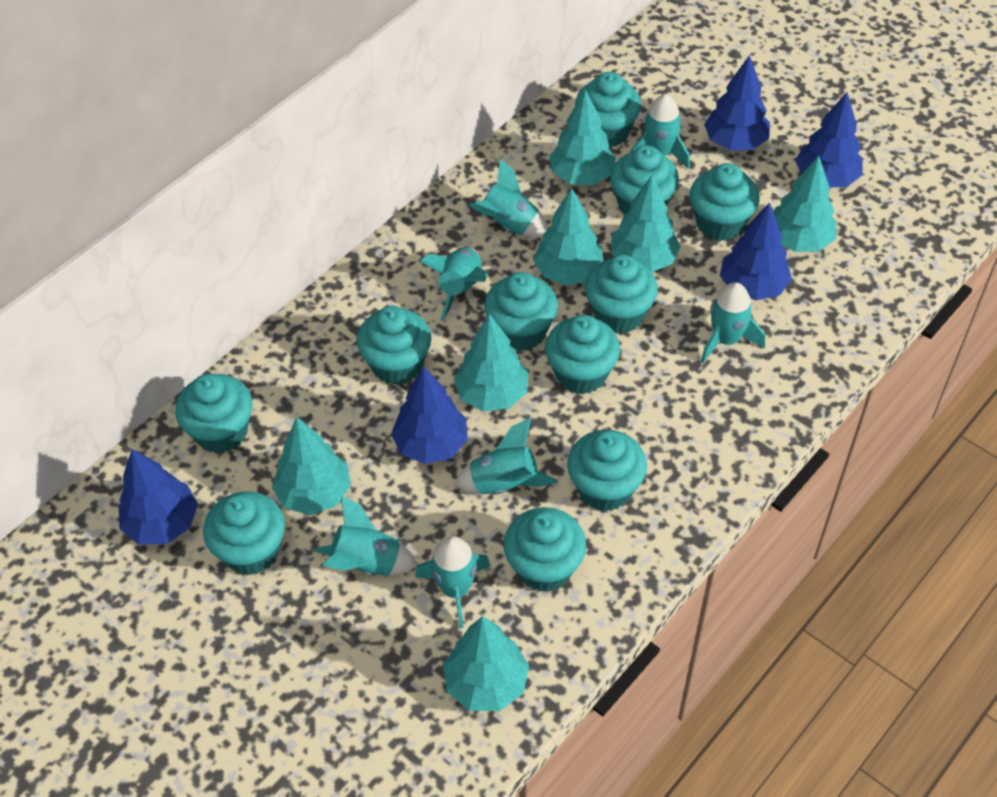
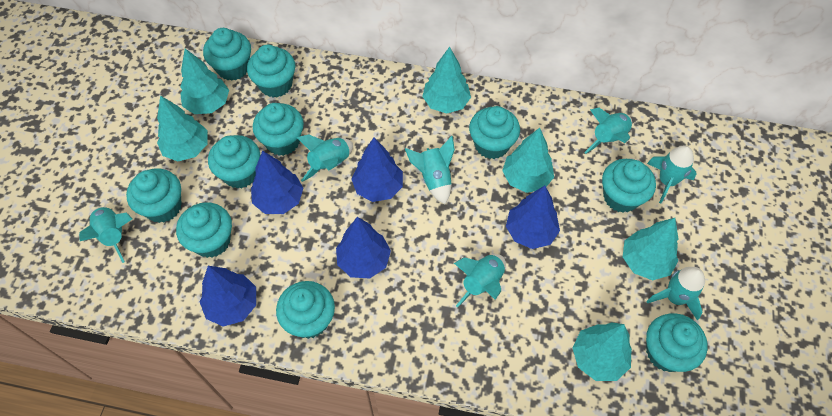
turquoise cupcake: [175,374,253,453] [203,491,285,575] [357,306,431,385] [485,272,558,351] [503,507,586,592] [545,315,620,394] [567,430,647,512] [575,72,641,147] [585,255,658,333] [610,145,679,216] [690,163,759,241] = 11 -> [126,168,182,223] [176,202,232,258] [203,28,251,81] [208,135,260,189] [247,44,295,97] [253,103,304,156] [276,281,335,339] [469,106,520,159] [602,159,656,213] [646,313,708,372] = 10
turquoise tree: [272,417,351,515] [443,616,529,711] [454,313,528,411] [534,188,604,286] [549,89,616,185] [611,175,681,272] [773,156,837,252] = 7 -> [157,95,207,161] [180,49,229,114] [422,47,471,114] [502,128,554,193] [572,322,632,381] [623,218,678,280] = 6

